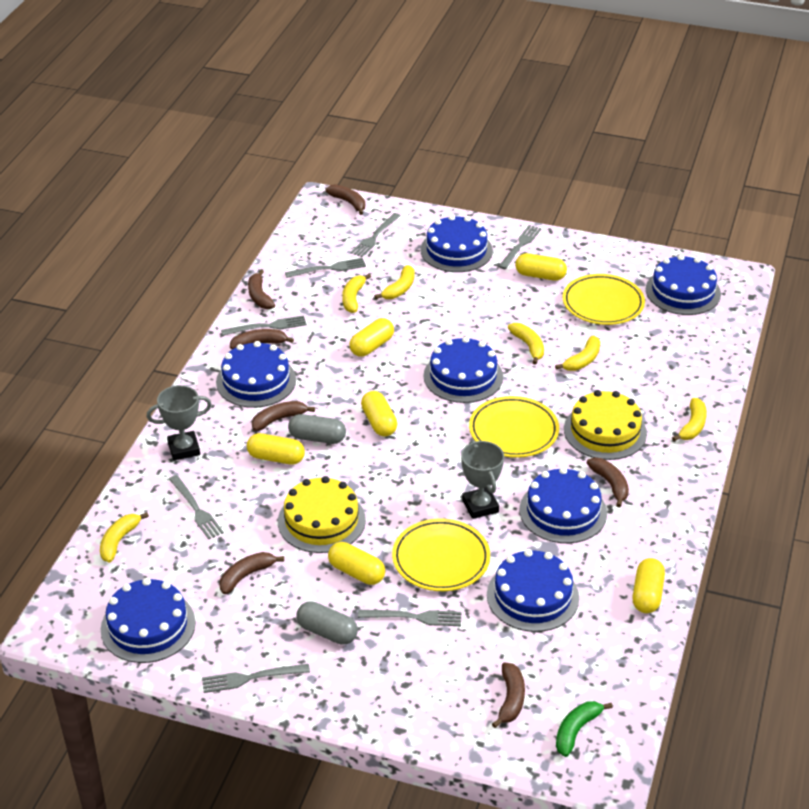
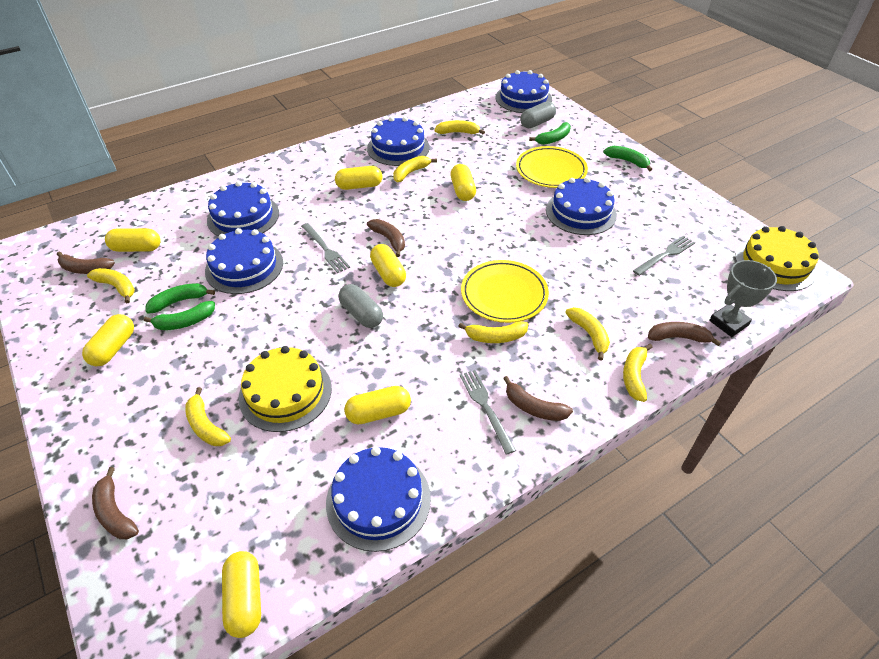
blue cake: [101,578,195,663] [216,341,296,408] [421,215,493,272] [424,337,503,403] [487,549,579,632] [520,467,607,543] [646,255,721,315] = 7 -> [205,228,283,294] [207,181,279,237] [326,447,431,552] [367,117,430,166] [495,70,552,113] [546,177,617,235] = 6
brown banana: [220,552,284,594] [230,329,294,349] [248,270,275,309] [252,401,315,431] [325,184,365,215] [492,662,525,728] [587,458,629,507] = 7 -> [57,252,115,274] [92,467,139,539] [367,219,405,257] [503,376,573,421] [648,322,721,346] = 5
green banana: [556,701,613,757] = 1 -> [144,301,215,330] [146,283,215,314] [529,122,571,145] [603,146,652,171] = 4
grey fork: [169,475,224,539] [202,664,310,693] [221,315,307,336] [285,258,366,278] [350,213,400,257] [358,610,461,626] [498,225,541,269] = 7 -> [301,223,350,273] [460,370,516,455] [633,236,695,276] = 3
grey trophy: [147,385,212,461] [461,441,504,519] = 2 -> [709,260,777,337] = 1
yellow banana: [100,512,149,563] [342,274,371,313] [374,265,414,299] [508,323,544,365] [555,336,600,371] [672,398,707,441] = 6 -> [87,268,135,303] [185,387,231,446] [393,156,437,182] [434,120,485,134] [458,321,528,343] [565,307,610,361] [623,344,653,402] = 7
yellow capsule: [247,433,305,465] [328,542,385,585] [350,318,394,357] [361,391,397,437] [515,253,567,281] [633,558,665,613] = 6 -> [82,314,134,366] [105,228,161,252] [222,551,261,638] [335,166,383,190] [344,386,411,424] [370,244,406,287] [450,164,476,201] = 7
yellow plate: [392,518,490,591] [469,396,559,458] [563,274,645,325] = 3 -> [461,260,549,323] [516,146,588,188] = 2

